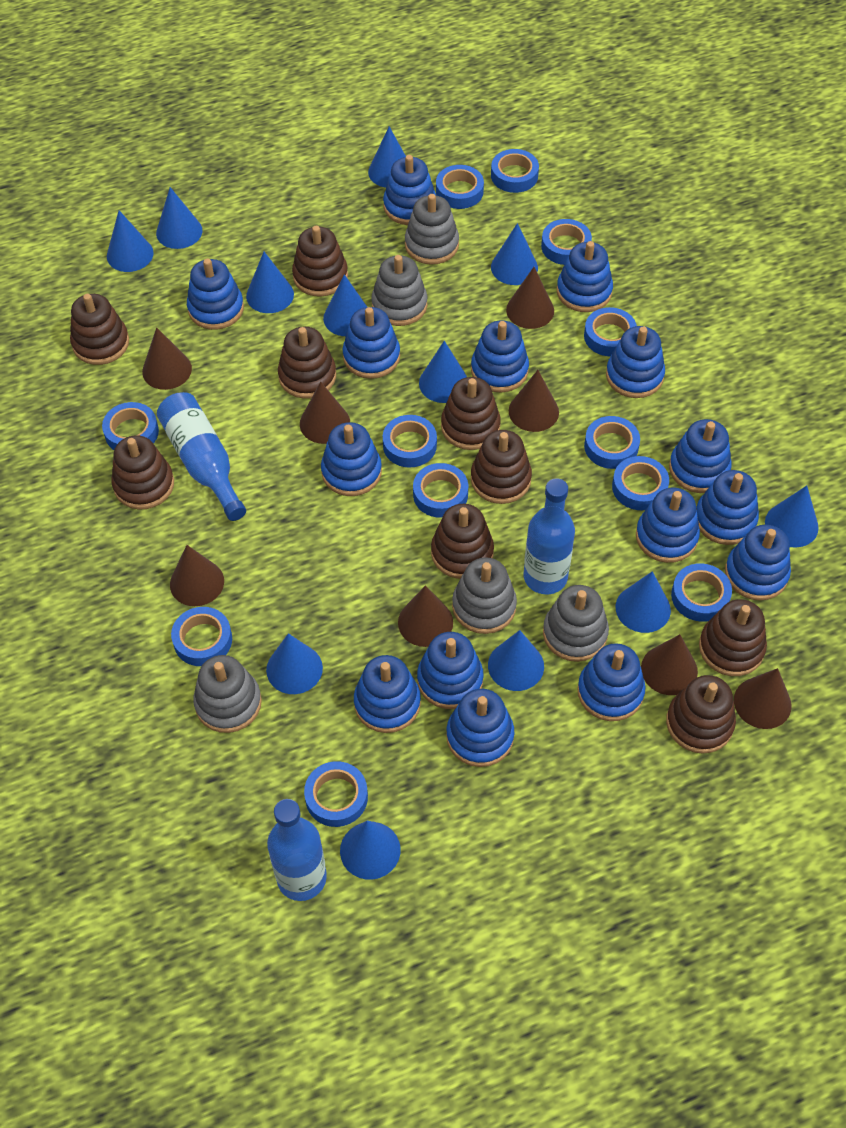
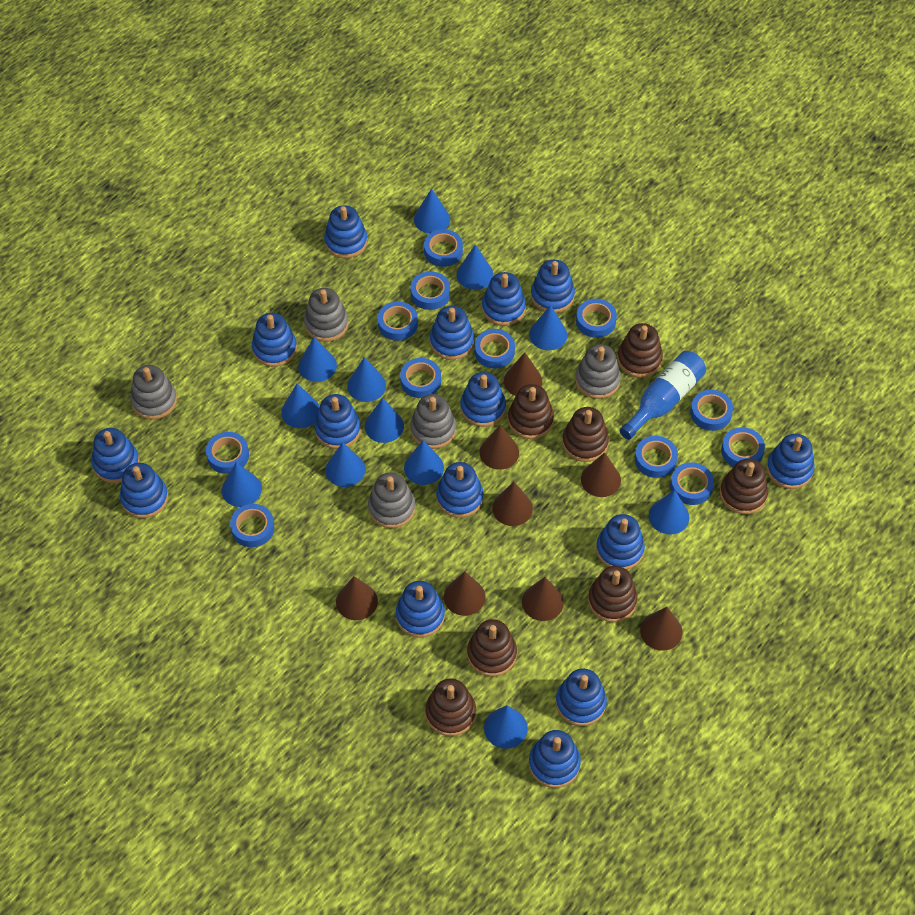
blue bottle: [157,392,246,521] [267,799,327,901] [524,478,575,594] = 3 -> [620,351,706,440] = 1
brown stacking toy: [70,294,129,365] [111,435,174,510] [278,327,336,399] [292,226,348,297] [431,504,494,579] [441,377,501,450] [471,430,532,504] [666,675,736,754] [699,599,767,676] = 9 -> [425,678,476,736] [467,619,517,676] [508,384,554,439] [562,407,609,462] [588,566,638,622] [617,323,663,378] [720,459,768,514] = 7

